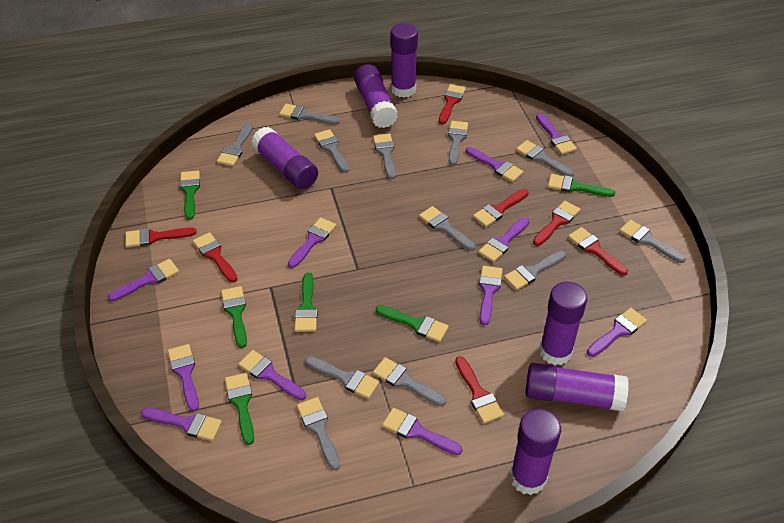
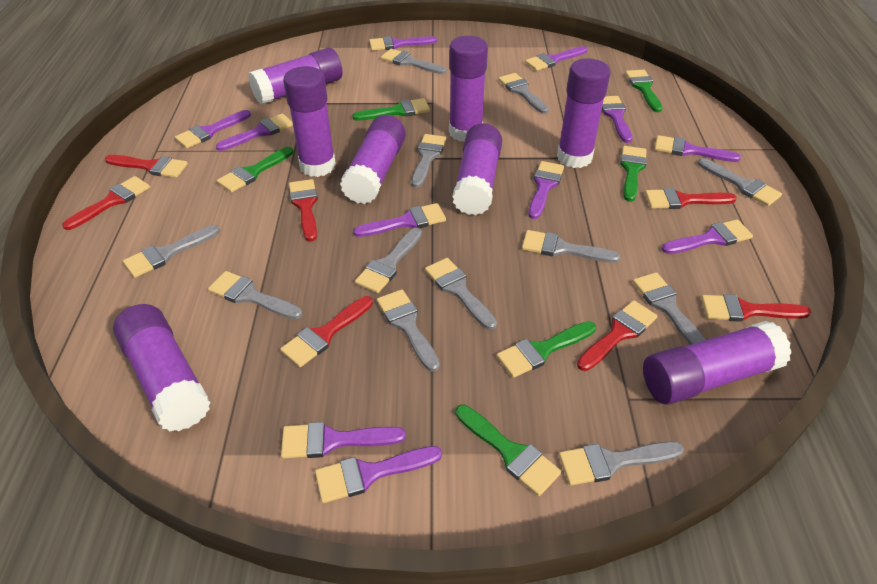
purple glue stick: [251,127,318,190] [354,64,398,128] [390,23,418,97] [510,409,561,495] [526,363,629,411] [539,281,587,365] = 6 -> [113,304,211,432] [248,47,343,104] [283,66,336,177] [340,115,406,204] [449,36,488,141] [452,123,502,215] [557,58,610,168] [643,321,792,405] = 8

